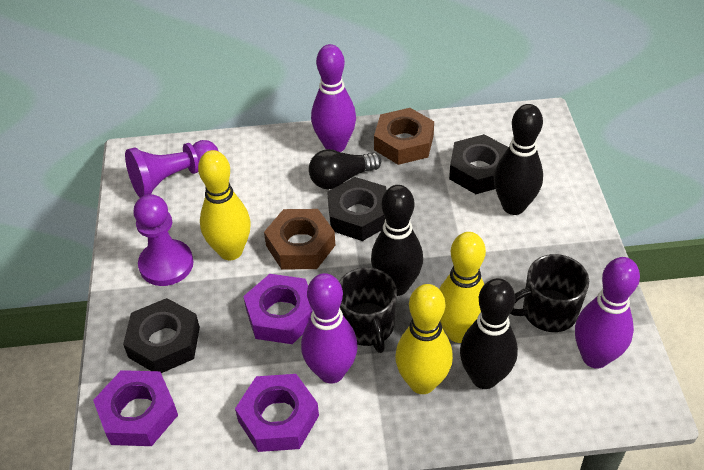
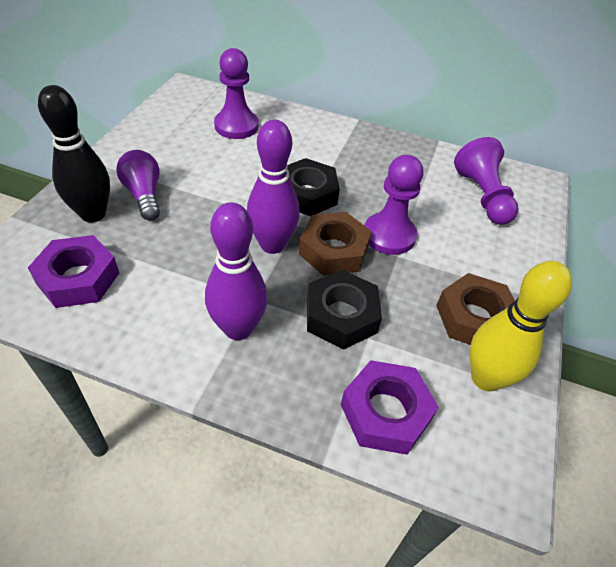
black bowling pin: [371,185,423,296] [460,278,518,389] [494,104,543,215] = 3 -> [38,85,110,222] = 1
black light bulb: [309,149,381,189] = 1 -> none = 0
black mug: [339,267,397,353] [510,254,589,332] = 2 -> none = 0
black nut: [123,298,200,373] [327,177,387,241] [449,134,508,194] = 3 -> [287,158,340,216] [307,270,382,349] = 2
purple bowling pin: [301,273,358,384] [311,44,356,152] [575,257,640,369] = 3 -> [205,202,267,340] [247,120,300,254] = 2
purple light bulb: none = 0 -> [116,150,160,220] = 1
purple nut: [93,370,178,446] [235,374,319,452] [243,274,313,344] = 3 -> [28,235,119,308] [341,360,439,455] = 2
purple pawn: [125,140,218,198] [133,194,194,286] = 2 -> [214,48,259,139] [364,155,423,255] [454,137,519,225] = 3
yellow bowling pin: [198,150,251,261] [395,284,453,394] [439,232,486,343] = 3 -> [470,261,572,391] = 1

